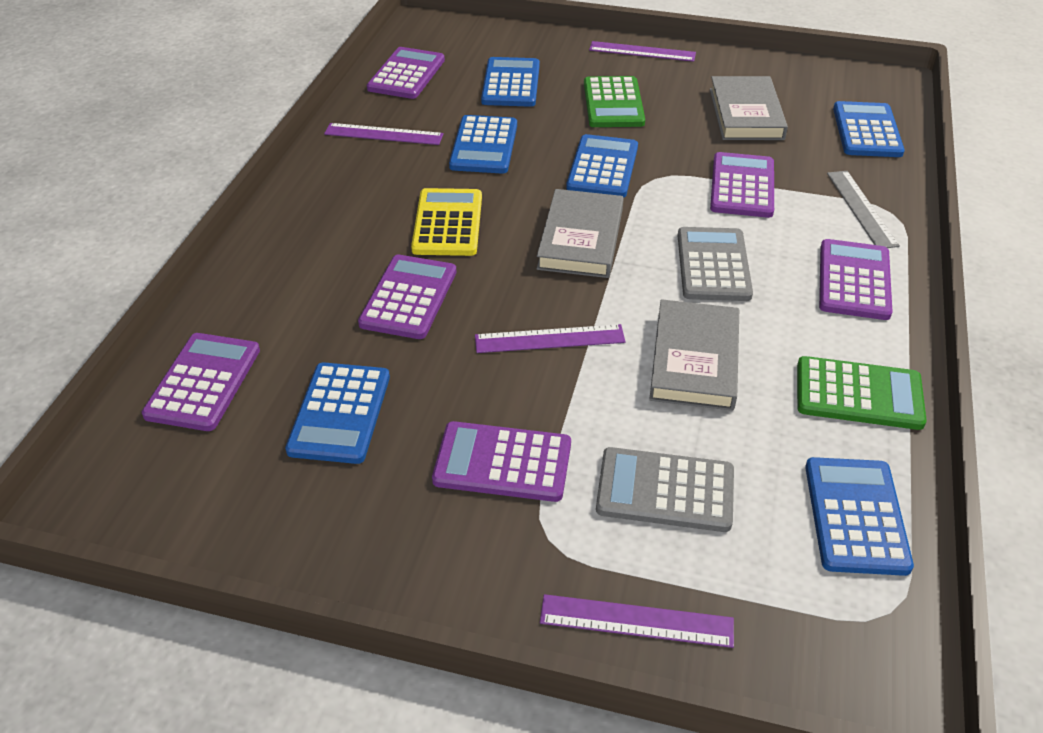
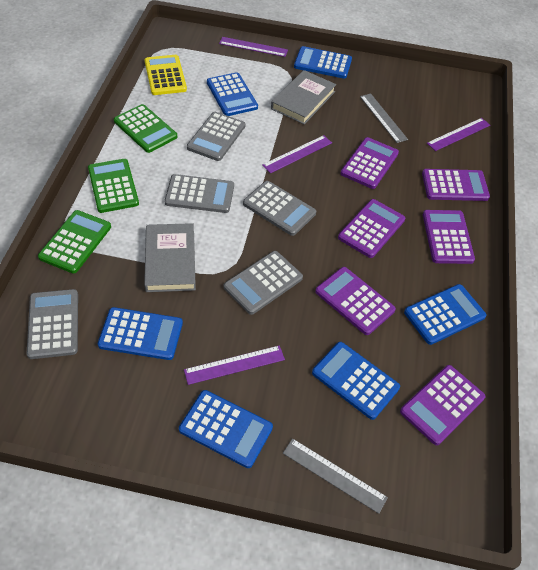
green calculator: [584,76,645,127] [797,356,927,430] = 2 -> [38,210,111,274] [88,159,139,213] [114,104,177,153] = 3
grey book: [537,189,624,278] [649,299,739,411] [710,76,788,140] = 3 -> [144,223,196,292] [271,70,336,125] = 2
grey calculator: [596,447,734,532] [678,227,753,301] = 2 -> [27,289,78,359] [164,174,234,213] [187,112,245,161] [224,251,303,315] [243,181,316,236] = 5
grey ruler: [827,171,900,248] = 1 -> [283,438,388,514] [360,94,408,143] = 2

